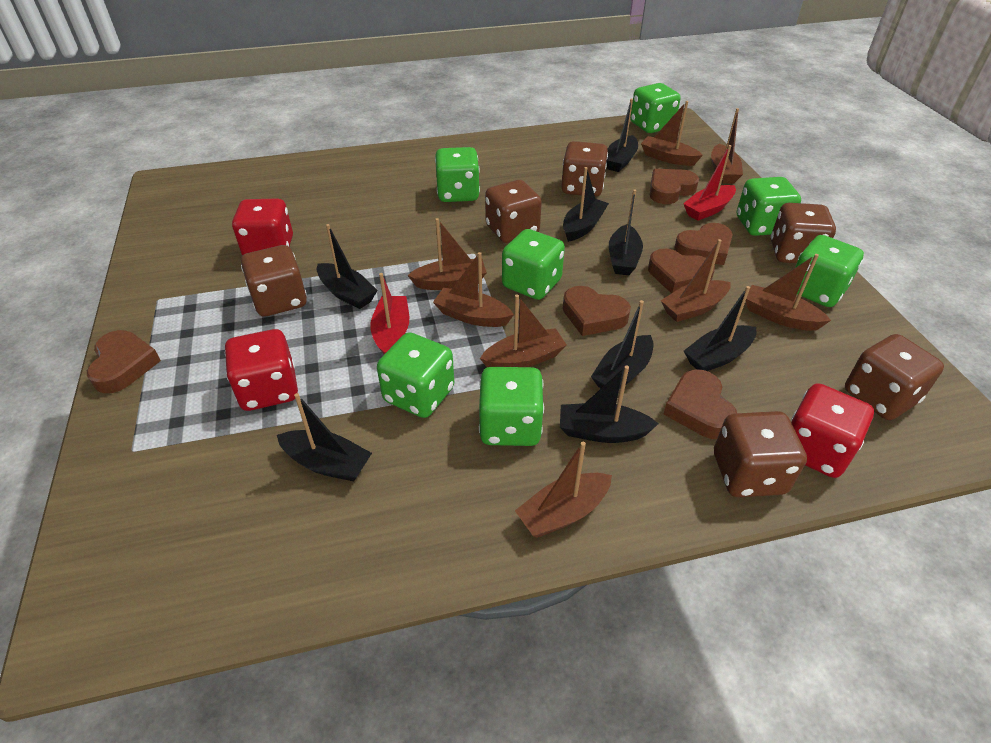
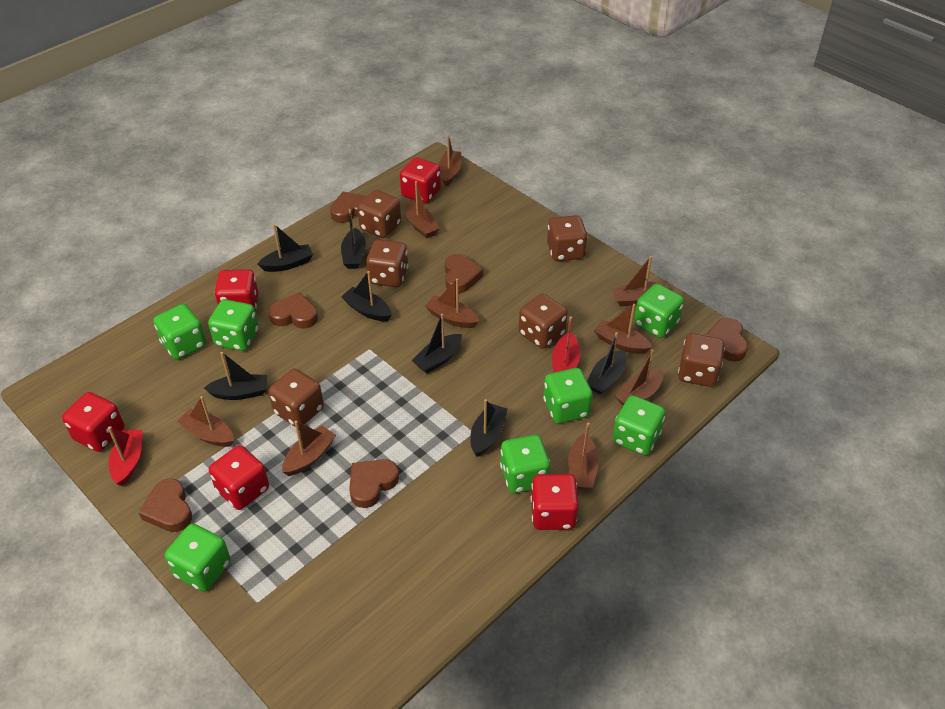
black boat: [277,393,372,481] [317,224,378,309] [560,366,659,443] [563,167,609,242] [591,300,653,390] [606,99,638,172] [609,189,643,275] [684,286,757,371] = 8 -> [204,352,267,400] [258,224,313,272] [341,209,366,269] [341,271,391,321] [412,313,462,373] [470,399,508,457] [587,332,627,395] = 7
brown boat: [408,218,487,290] [433,252,514,327] [480,294,567,367] [515,442,612,538] [641,101,703,166] [661,239,731,322] [711,108,743,183] [746,254,831,331] = 8 -> [177,396,234,447] [282,421,336,476] [405,181,440,238] [425,278,479,328] [438,135,461,186] [568,422,599,490] [594,304,652,354] [611,256,668,306] [615,349,664,405] = 9
red dice: [225,329,298,411] [232,198,293,255] [791,383,874,478] = 3 -> [62,392,124,452] [209,445,269,510] [215,269,258,312] [400,157,441,204] [531,474,579,530] = 5

